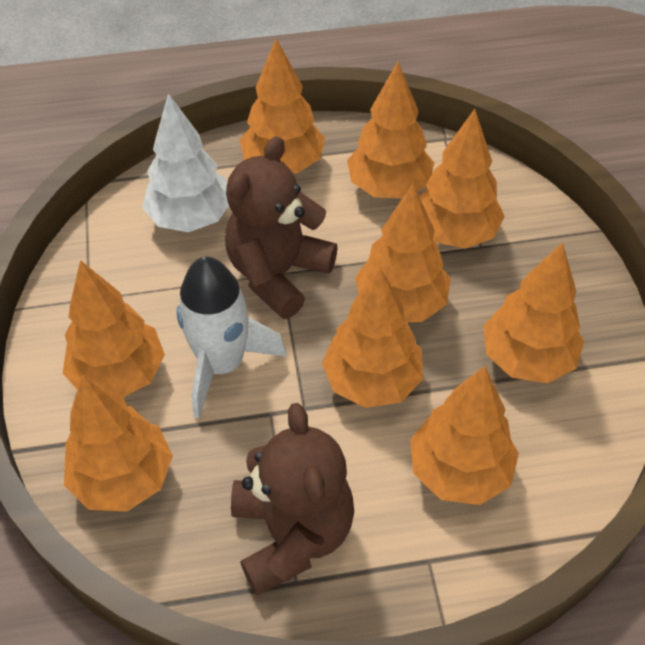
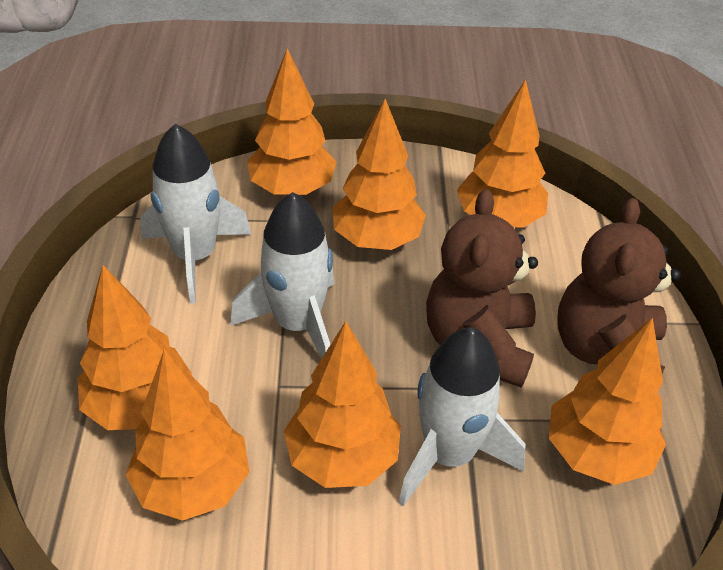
orange tree: [63,260,165,398] [64,374,173,512] [240,38,325,173] [322,267,423,408] [347,62,434,198] [355,184,451,322] [410,366,519,505] [419,109,505,249] [483,242,584,383] = 9 -> [78,265,192,430] [126,349,249,521] [247,48,336,195] [284,321,401,488] [332,99,426,250] [457,79,548,228] [549,317,666,485] = 7
white rocket: [177,257,287,419] = 1 -> [140,124,251,303] [230,192,334,359] [398,327,526,507] = 3
white tree: [142,93,229,232] = 1 -> none = 0

